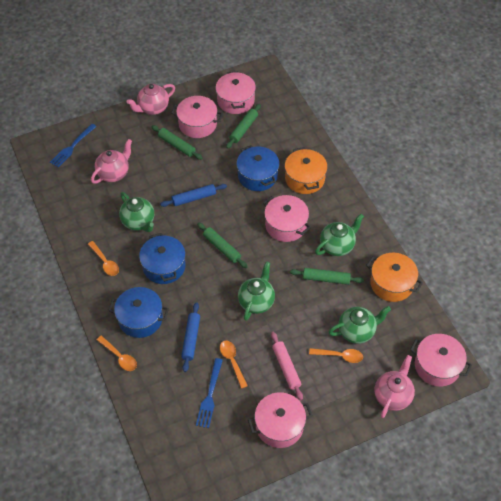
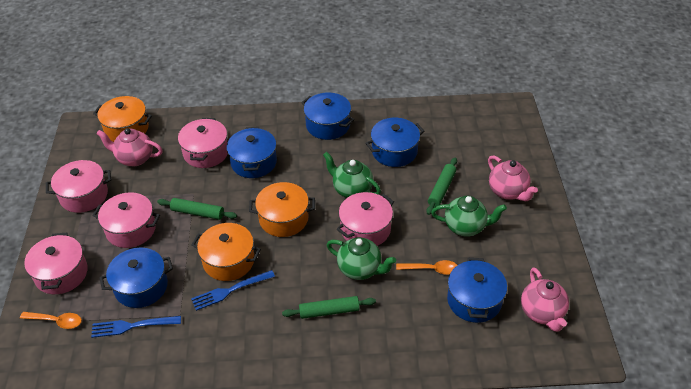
blue pot: [108,287,169,338] [139,233,186,284] [237,145,279,191] = 3 -> [100,247,173,308] [226,127,277,178] [301,92,354,140] [366,118,425,167] [447,258,507,323] = 5
blue rolling pin: [160,184,227,207] [181,302,200,372] = 2 -> none = 0
green rolling pin: [151,125,203,160] [197,222,248,268] [226,104,261,149] [290,268,364,285] = 4 -> [157,198,237,220] [282,296,376,319] [426,157,457,215] = 3
green teapot: [119,192,154,232] [238,262,275,321] [315,214,364,256] [328,306,391,344] = 4 -> [323,152,381,198] [327,237,396,280] [431,196,507,237] = 3
orange pot: [285,147,328,194] [366,253,423,302] = 2 -> [93,96,152,142] [192,223,261,281] [249,182,315,237] = 3
orange spoon: [88,241,119,276] [97,336,137,371] [220,340,248,389] [309,348,363,363] = 4 -> [20,312,82,329] [396,260,457,275] = 2
pink rolling pin: [271,332,303,400] = 1 -> none = 0

